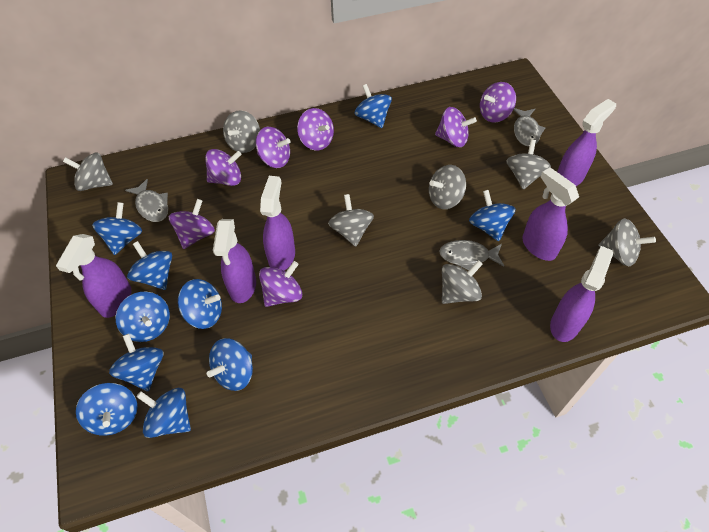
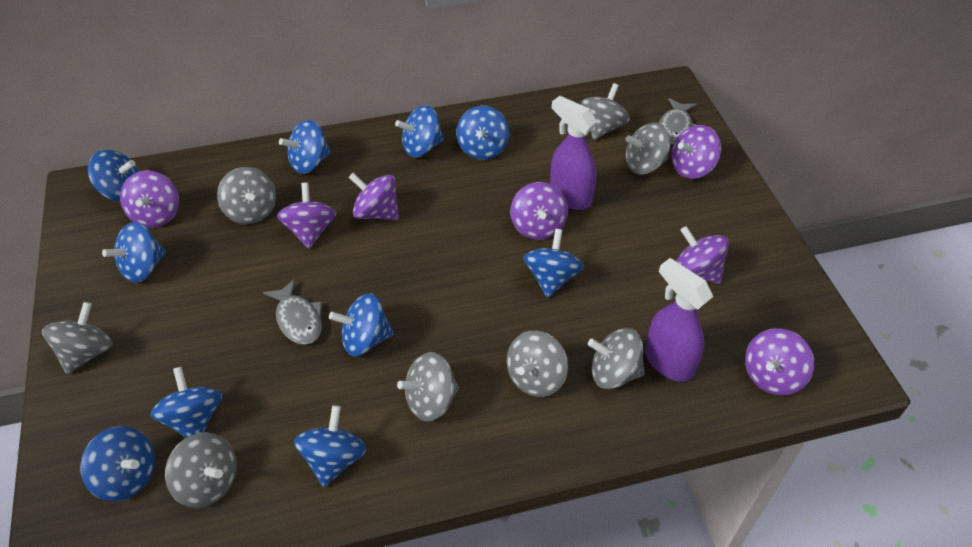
grey fish: [125,179,168,222] [439,240,504,271] [514,108,545,147] = 3 -> [263,279,322,345] [659,98,697,145] = 2
grey spinning top: [63,153,113,191] [223,110,260,153] [328,194,374,247] [429,165,466,209] [442,260,483,304] [506,140,551,190] [598,219,656,266] = 7 -> [42,302,113,374] [165,432,237,508] [217,167,276,224] [397,352,459,421] [507,331,568,397] [581,83,630,140] [588,328,645,389] [626,123,670,174] = 8
purple spray bottle: [56,234,132,318] [213,219,256,303] [260,176,295,271] [522,168,579,261] [550,246,613,342] [557,99,616,186] = 6 -> [550,96,597,210] [645,258,713,382] = 2

